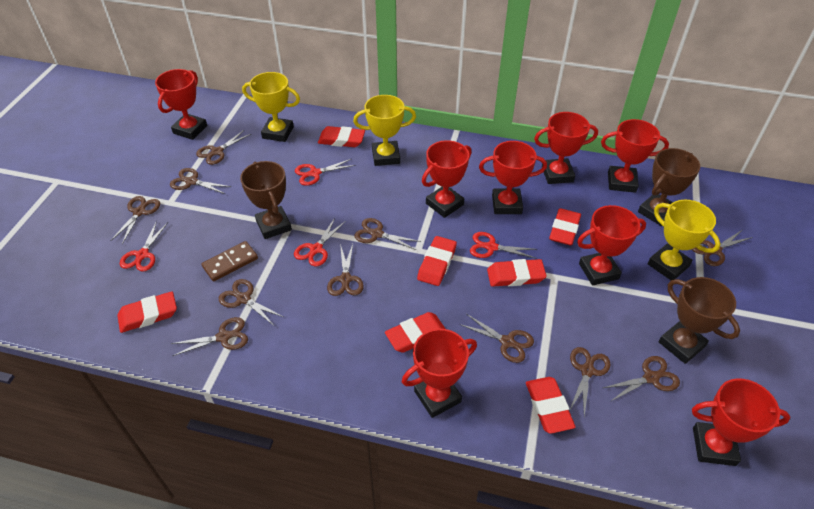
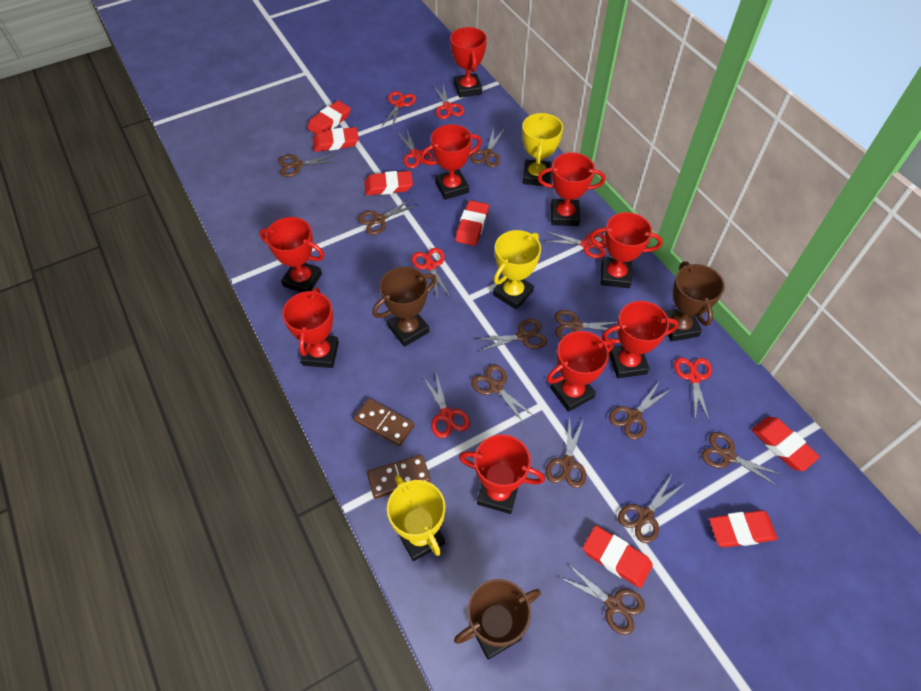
brown domino: [201,241,258,281] = 1 -> [353,398,414,446] [367,455,431,499] = 2
red scissors: [120,221,168,272] [294,218,346,266] [295,159,356,186] [470,232,538,259] = 4 -> [382,91,416,129] [396,130,433,168] [411,248,450,299] [423,373,470,438] [433,84,464,119] [543,231,606,258] [674,358,712,422] = 7
red trophy: [155,69,207,140] [402,329,477,418] [422,140,472,218] [479,141,547,214] [534,112,598,184] [577,205,646,286] [601,119,669,193] [692,379,791,466] = 8 -> [260,217,325,292] [282,288,339,368] [421,124,482,200] [450,27,487,98] [459,434,545,514] [538,152,605,226] [547,331,614,412] [590,212,663,288] [602,301,678,378] = 9

